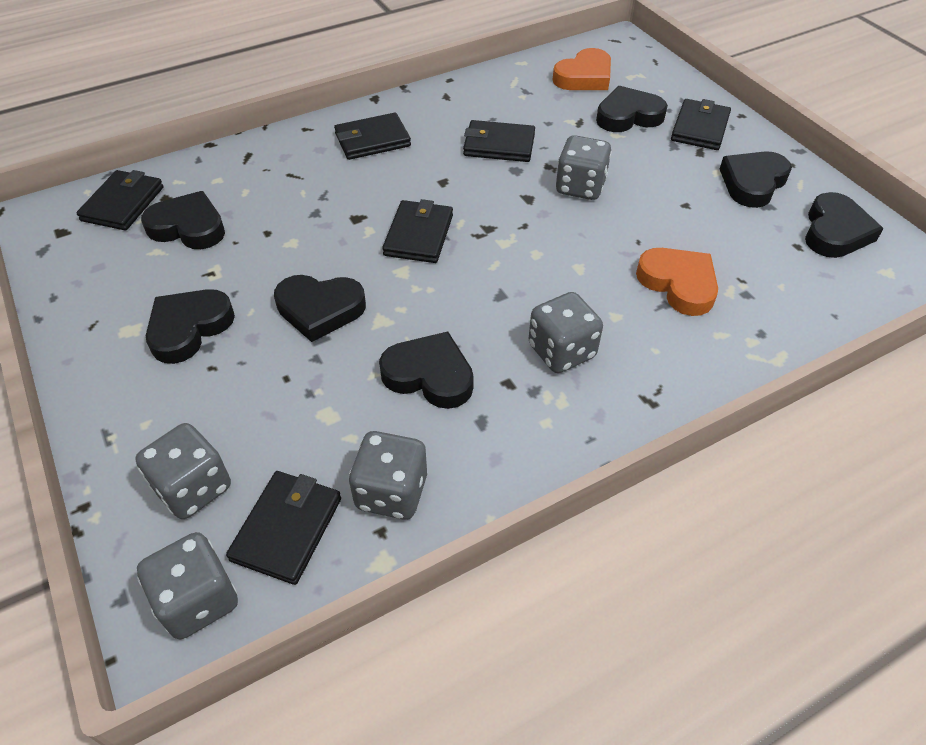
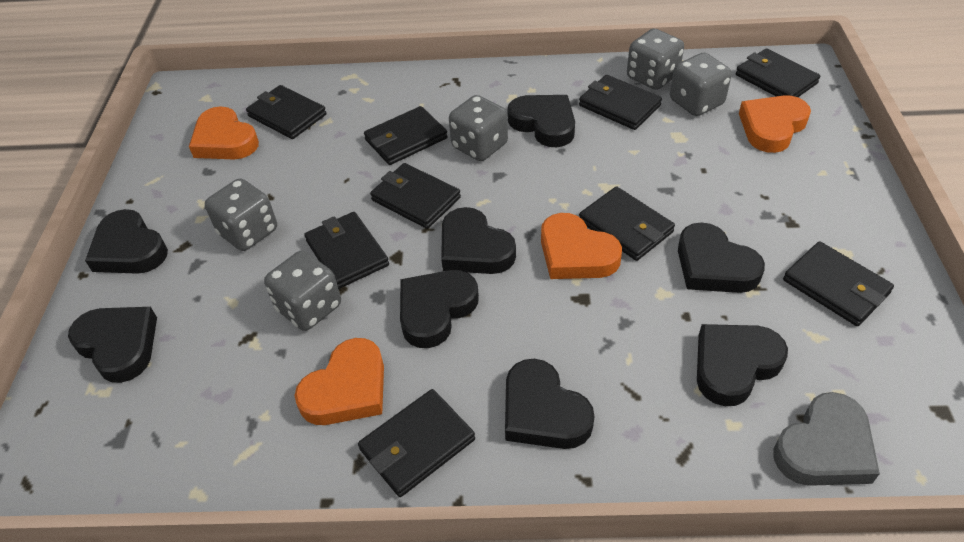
black heart: [141,191,225,249] [146,289,235,364] [274,275,366,342] [379,331,474,409] [596,86,668,132] [720,151,792,208] [805,192,884,258] = 7 -> [68,307,157,383] [85,209,168,274] [400,270,479,348] [441,207,516,274] [505,359,595,449] [507,95,575,147] [678,222,765,293] [697,324,788,406] = 8
black wallet: [77,170,164,230] [226,471,341,585] [334,113,411,160] [382,199,453,263] [463,120,535,162] [671,99,731,150] = 6 -> [246,85,326,139] [304,212,389,289] [358,389,475,497] [364,106,448,165] [370,163,461,229] [579,75,662,130] [579,186,675,261] [736,48,820,97] [783,241,894,326] = 9
grey heart: none = 0 -> [773,392,880,486] = 1
orange heart: [553,48,611,90] [636,248,718,316] = 2 -> [189,106,259,159] [294,338,384,425] [541,213,622,279] [739,95,811,153] = 4

